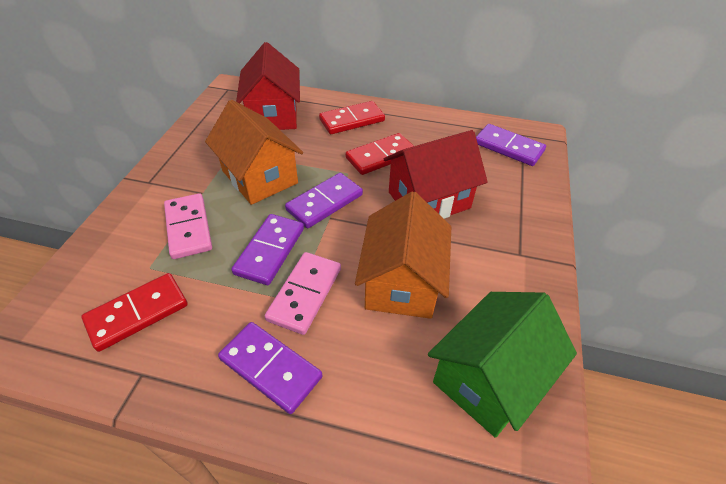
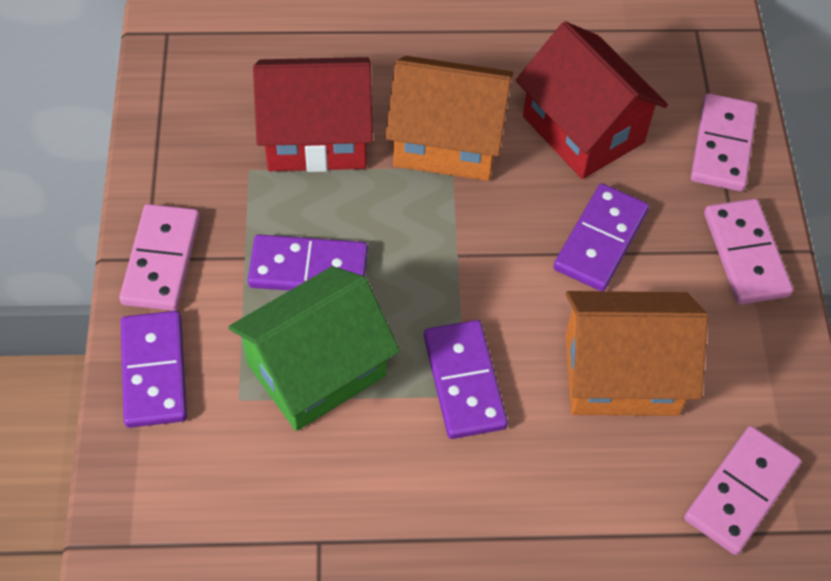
pink domino: [164,193,212,259] [265,252,341,335] = 2 -> [119,204,200,311] [684,426,802,555] [691,93,757,191] [704,199,793,305] = 4
red domino: [81,273,188,352] [319,101,385,134] [346,133,414,175] = 3 -> none = 0

